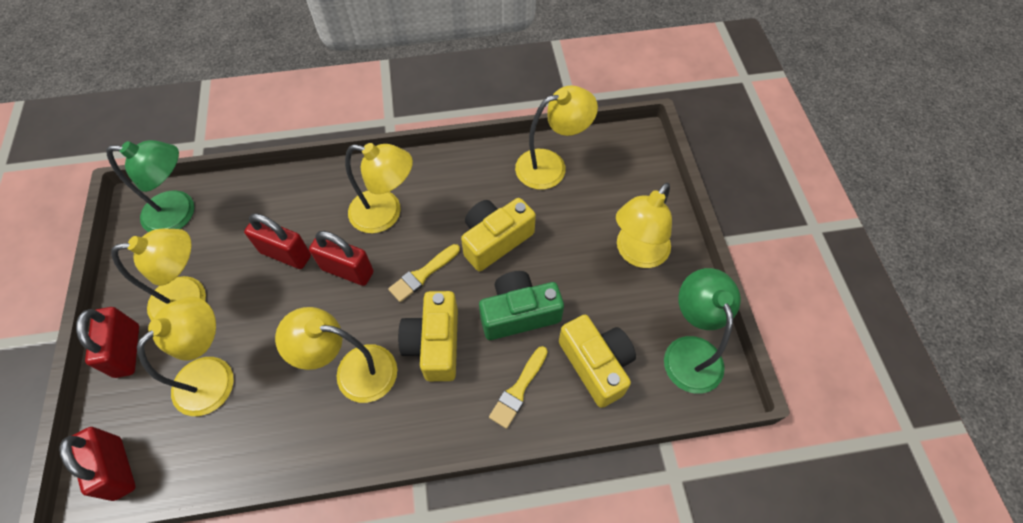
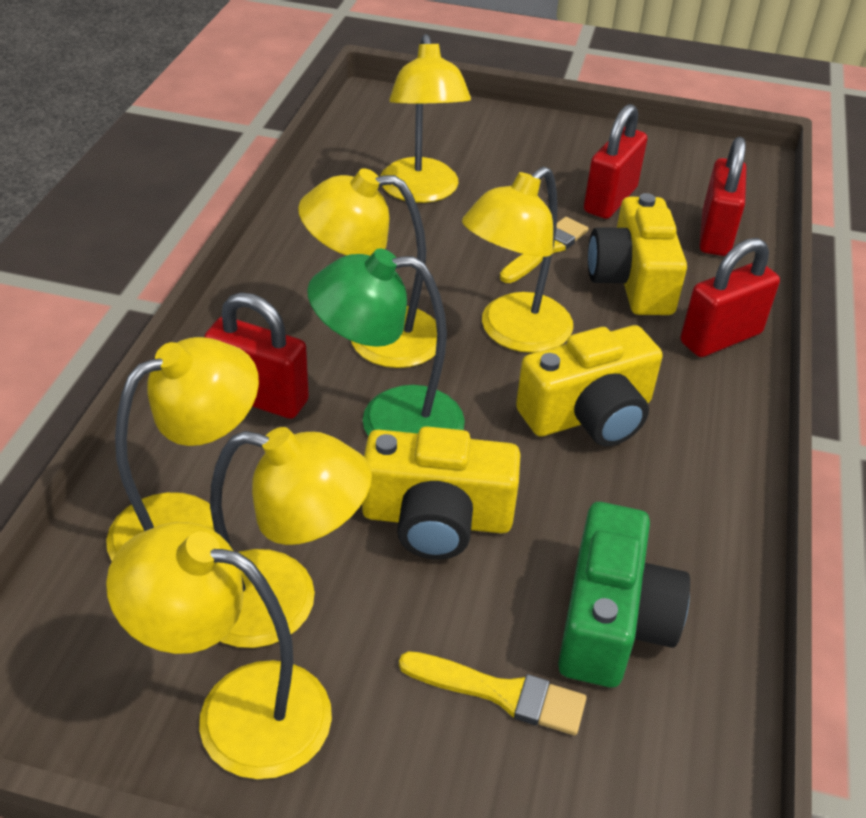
green lamp: [106,140,194,232] [664,268,741,394] = 2 -> [307,249,465,436] = 1

